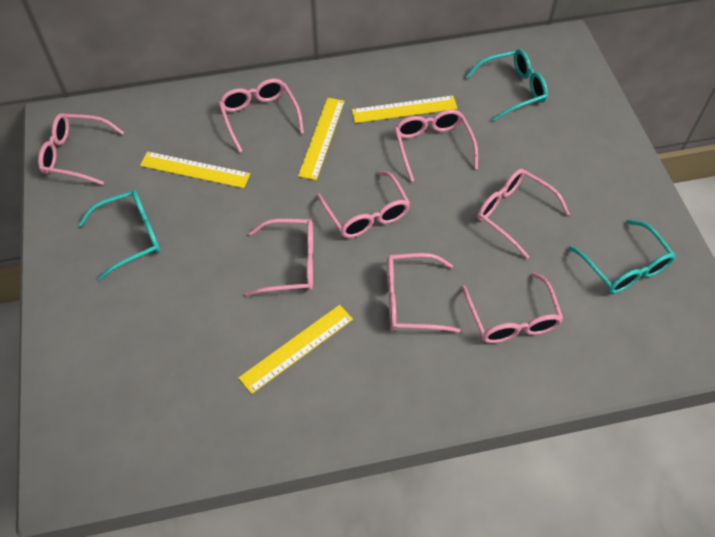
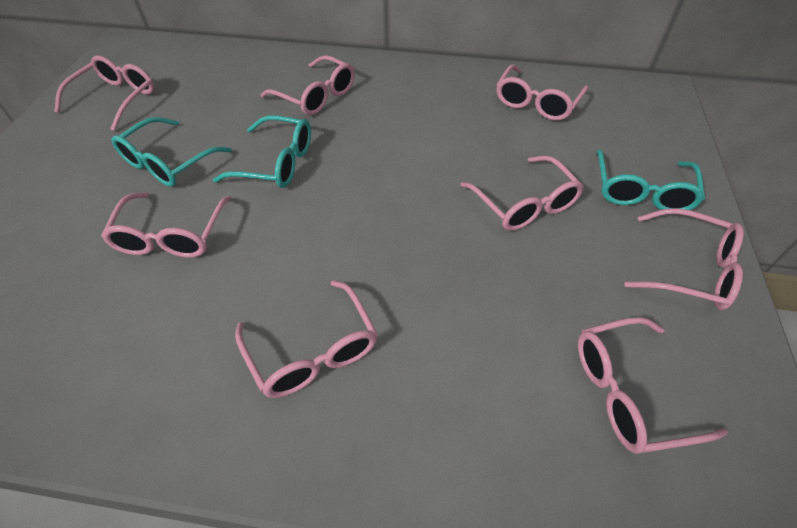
yellow ruler: [140,151,250,188] [238,305,353,394] [298,98,345,180] [352,95,458,123] = 4 -> none = 0

